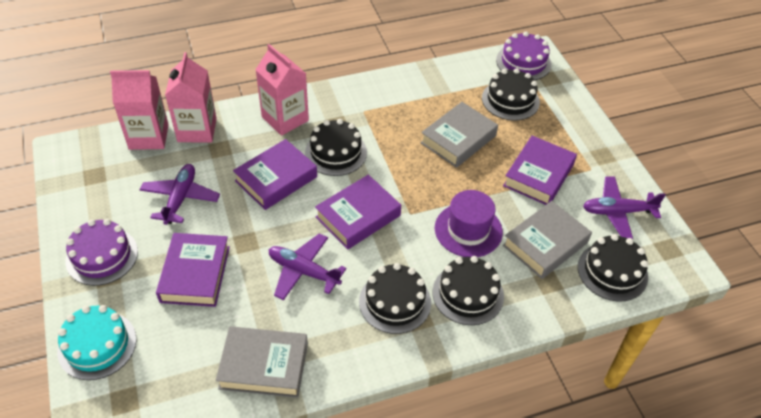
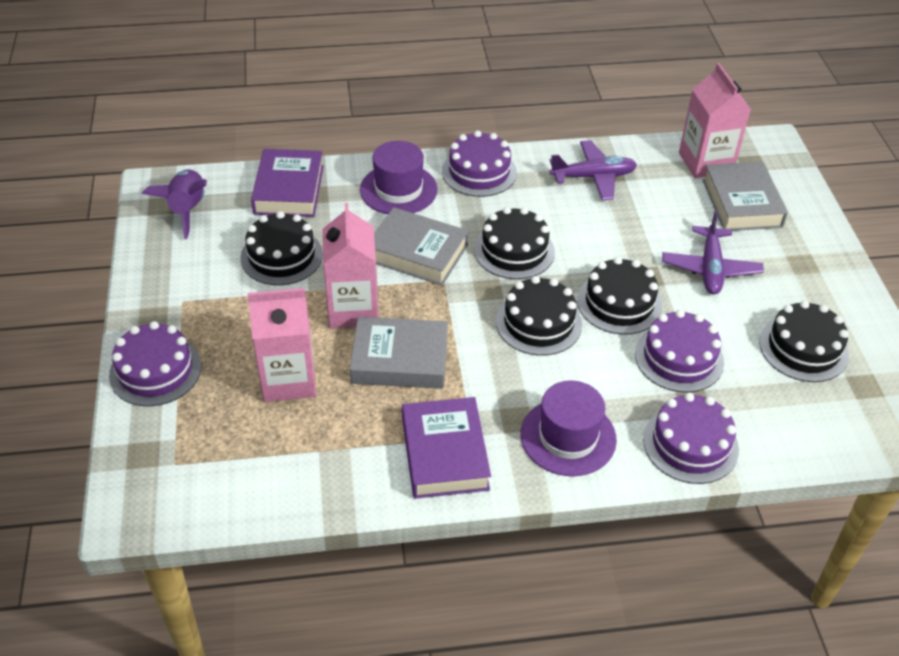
purple book: [156,233,230,307] [233,139,317,210] [315,175,401,249] [503,136,577,205] = 4 -> [251,149,324,217] [402,397,491,499] = 2
purple cake: [66,219,138,286] [496,32,552,80] = 2 -> [109,321,201,406] [442,130,517,197] [635,310,724,393] [643,393,739,484] = 4
purple hat: [435,190,503,257] = 1 -> [360,141,438,214] [521,380,617,476] = 2
purple plane: [139,164,220,225] [269,233,346,300] [583,177,666,239] = 3 -> [549,140,637,200] [662,210,764,294] = 2
purple rocket: none = 0 -> [142,169,207,239] = 1
turquoise cake: [57,305,137,380] = 1 -> none = 0

